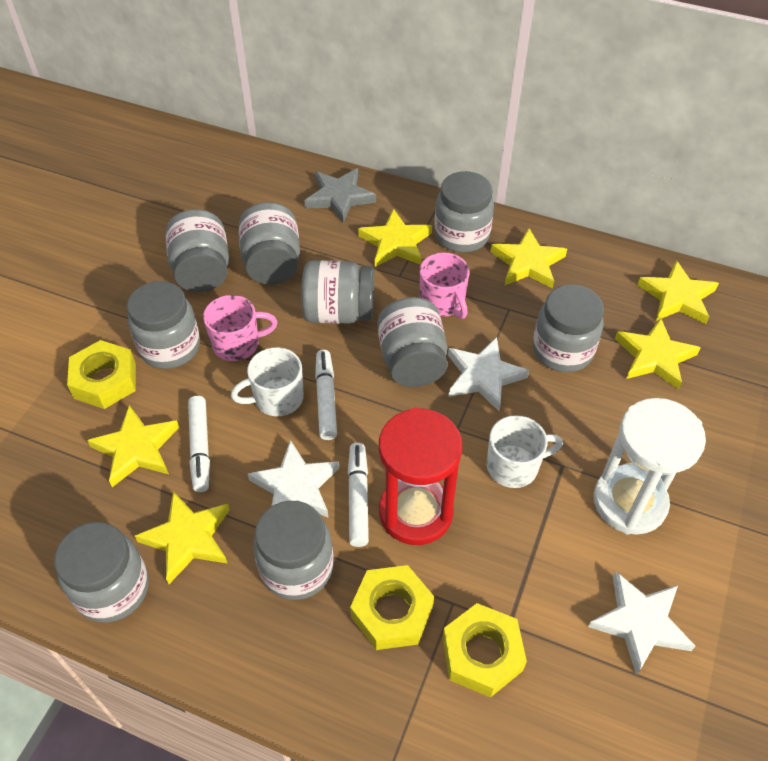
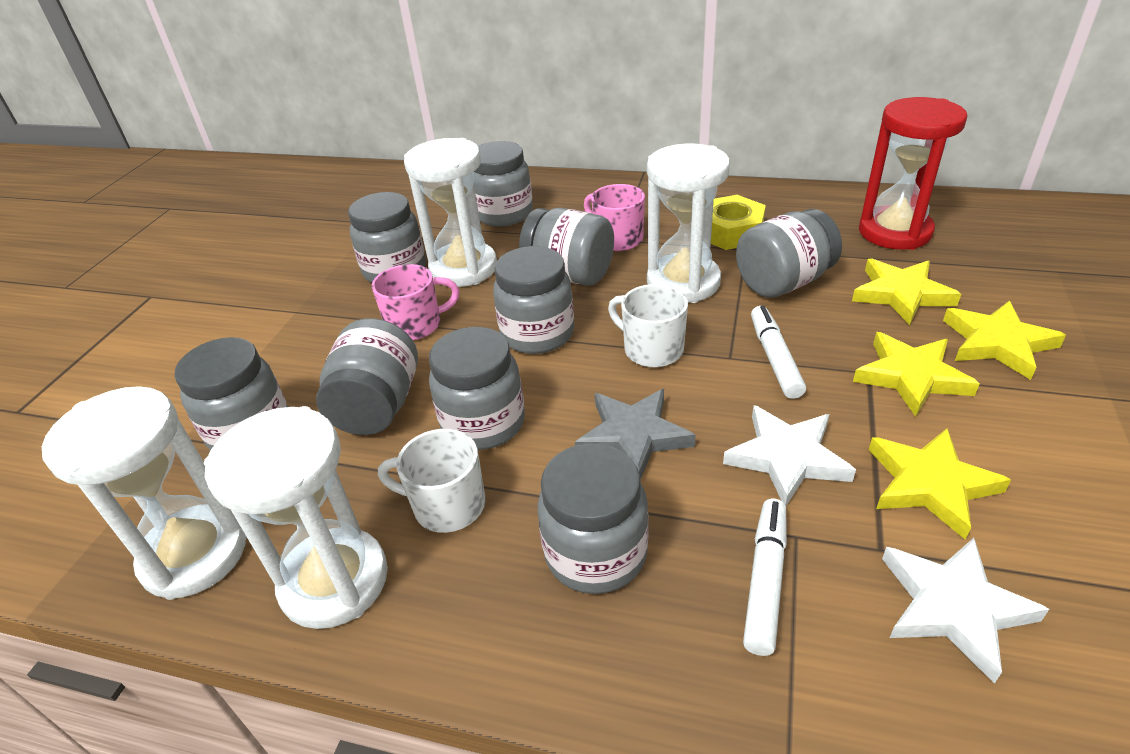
white hourglass: [594,398,706,535] = 1 -> [42,386,247,600] [204,406,388,629] [404,138,497,287] [647,144,730,303] = 4
white marker: [188,396,210,492] [315,350,337,440] [348,443,369,547] = 3 -> [743,498,787,656] [751,305,806,399] = 2
white star: [248,440,339,518] [448,337,529,411] [588,572,695,675] = 3 -> [723,405,856,506] [882,538,1049,684] = 2
yellow nut: [67,340,136,409] [350,565,434,650] [443,603,527,698] = 3 -> [711,195,766,250] = 1
yellow star: [87,405,179,487] [135,491,230,584] [358,209,432,267] [490,228,567,289] [615,318,701,390] [637,260,719,324] = 6 -> [852,258,961,325] [853,332,980,417] [869,428,1011,540] [943,301,1066,380] = 4

